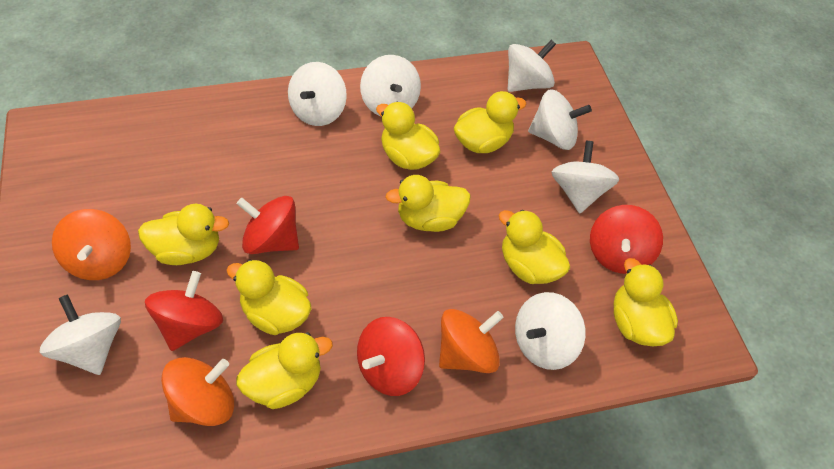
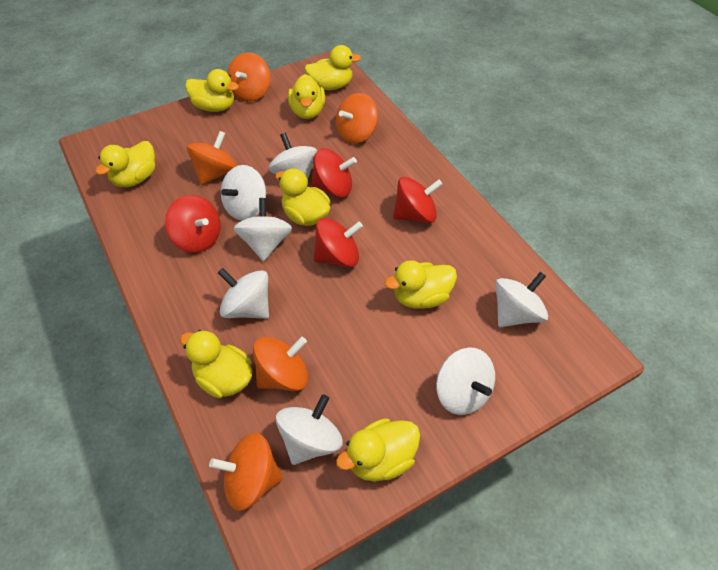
orange spinning top: [52,209,131,280] [161,357,234,426] [439,309,504,373] = 3 -> [187,131,237,185] [209,433,283,511] [227,53,270,102] [253,337,309,391] [336,93,378,144] = 5

